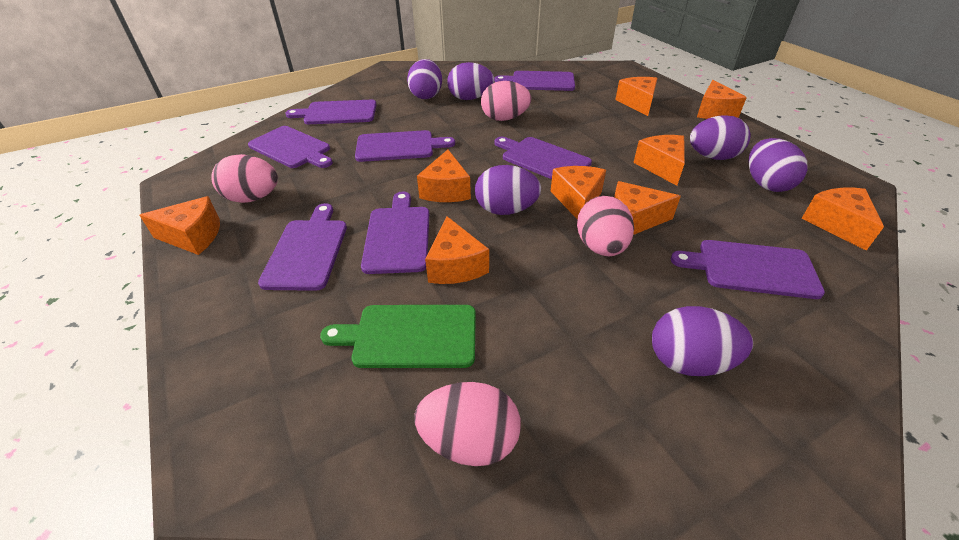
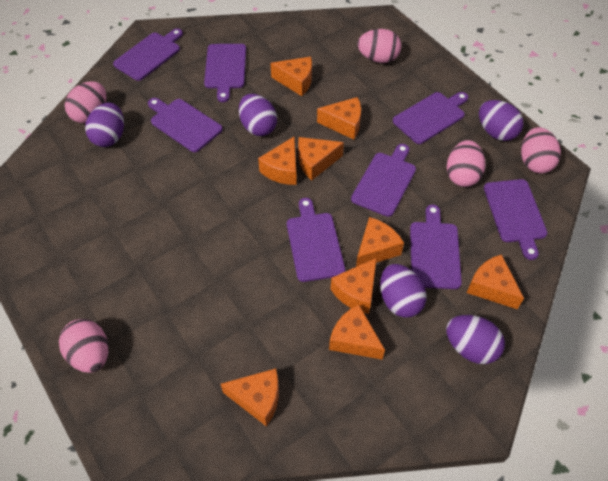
green cutting board: [320,305,476,368] = 1 -> none = 0
pink egg: [211,154,278,203] [414,382,521,466] [481,81,531,121] [577,196,634,256] = 4 -> [59,319,108,373] [65,81,107,123] [358,29,401,63] [447,140,486,187] [521,127,561,174] = 5
purple egg: [407,59,442,99] [447,62,494,100] [475,165,541,215] [652,306,753,376] [690,115,751,160] [748,138,808,192] = 6 -> [85,102,124,147] [239,94,277,136] [380,264,426,318] [446,315,505,364] [479,100,524,141] = 5

